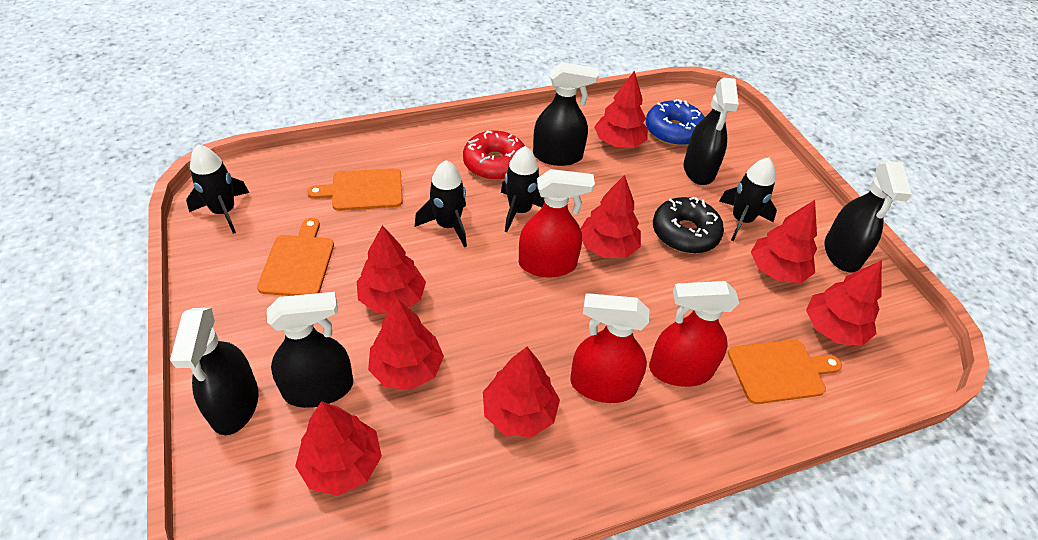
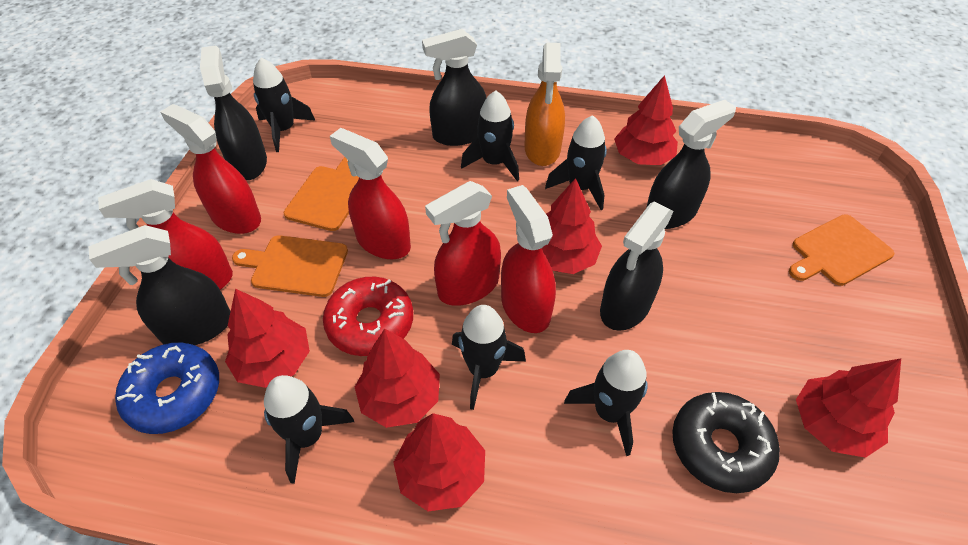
black rocket: [186,144,249,234] [415,160,467,248] [501,146,544,232] [719,158,777,241] = 4 -> [253,58,315,152] [264,375,354,484] [452,305,526,410] [461,90,519,181] [545,115,607,210] [564,350,648,456] = 6
orange spray bottle: none = 0 -> [524,43,565,166] = 1
red spray bottle: [519,169,595,278] [570,293,649,403] [649,281,739,387] = 3 -> [98,179,233,290] [160,104,261,234] [330,128,411,259] [425,181,501,306] [501,185,556,333] = 5
red tree: [295,401,382,496] [357,225,426,313] [368,299,444,390] [483,347,560,437] [580,175,641,258] [594,71,648,148] [751,200,817,283] [806,260,882,346] = 8 -> [225,289,310,388] [355,329,440,428] [393,413,485,511] [542,178,602,274] [614,75,678,165] [796,359,901,458] = 6

